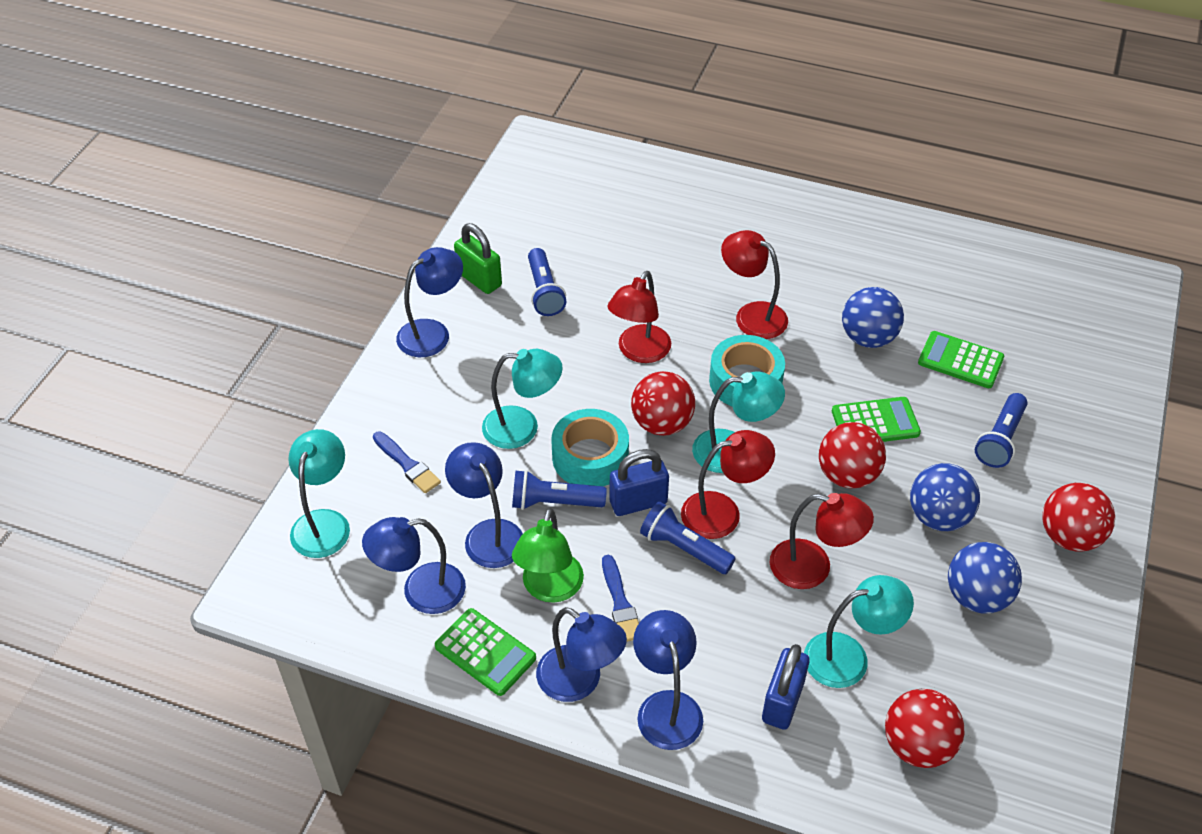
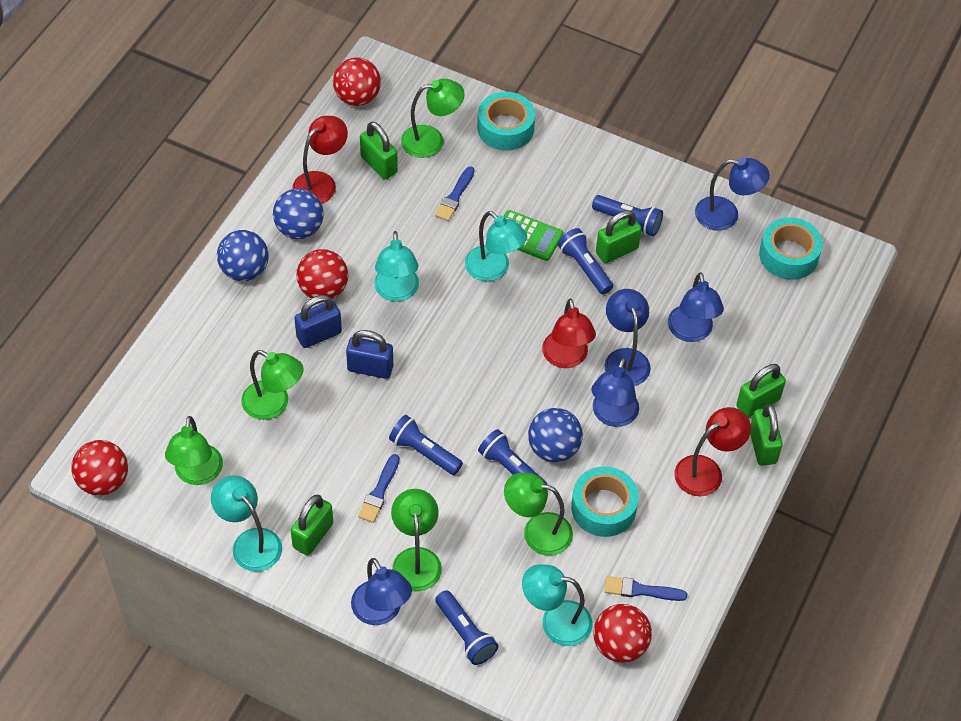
blue brush: [373,431,441,493] [602,554,639,642] = 2 -> [358,454,400,523] [435,166,475,221] [604,576,687,601] = 3
blue flashlight: [512,470,607,510] [528,248,566,316] [640,501,736,574] [975,393,1028,468] = 4 -> [389,415,463,475] [435,590,498,665] [478,429,547,485] [557,228,613,295] [592,195,663,236] = 5
green calculator: [435,608,536,696] [832,397,921,442] [918,331,1004,388] = 3 -> [504,210,563,261] = 1
green lamp: [512,508,584,603] = 1 -> [165,416,223,485] [241,350,304,420] [391,489,442,592] [401,79,465,158] [504,473,573,556] = 5
green padlock: [454,223,502,294] = 1 -> [291,495,333,556] [360,122,398,179] [596,210,642,263] [736,364,786,418] [750,404,783,466] = 5
red lamp: [607,271,671,363] [681,430,775,539] [721,230,788,339] [769,493,874,589] = 4 -> [292,116,348,204] [542,298,596,368] [674,407,751,496] = 3
turquoise tape: [552,409,629,486] [709,335,785,407] = 2 -> [477,92,535,151] [571,466,639,537] [759,217,823,280] = 3

